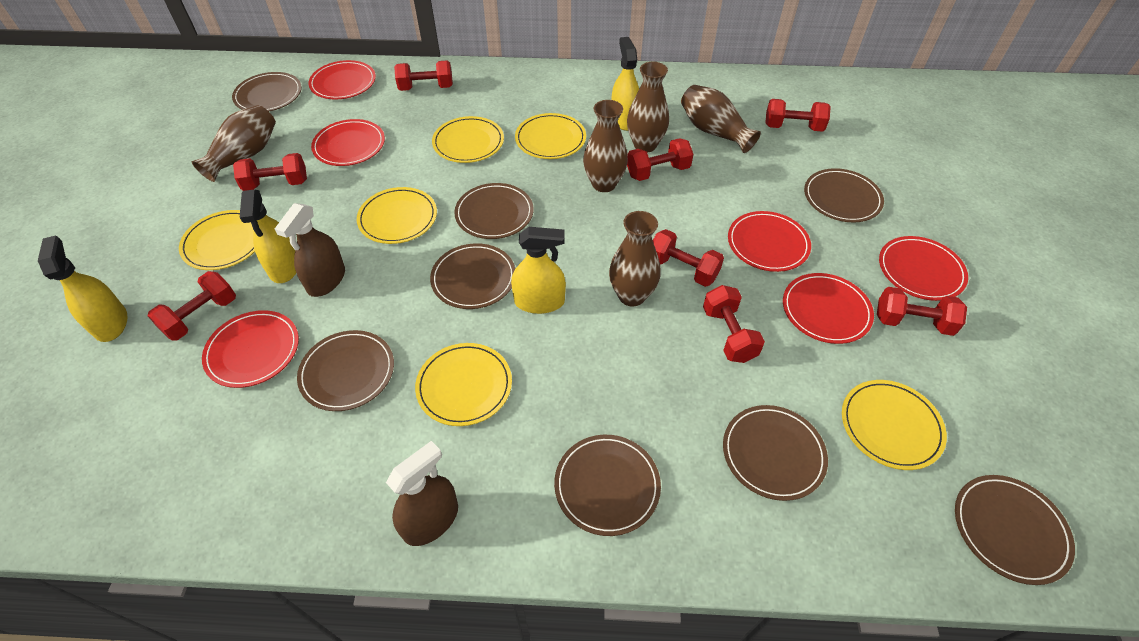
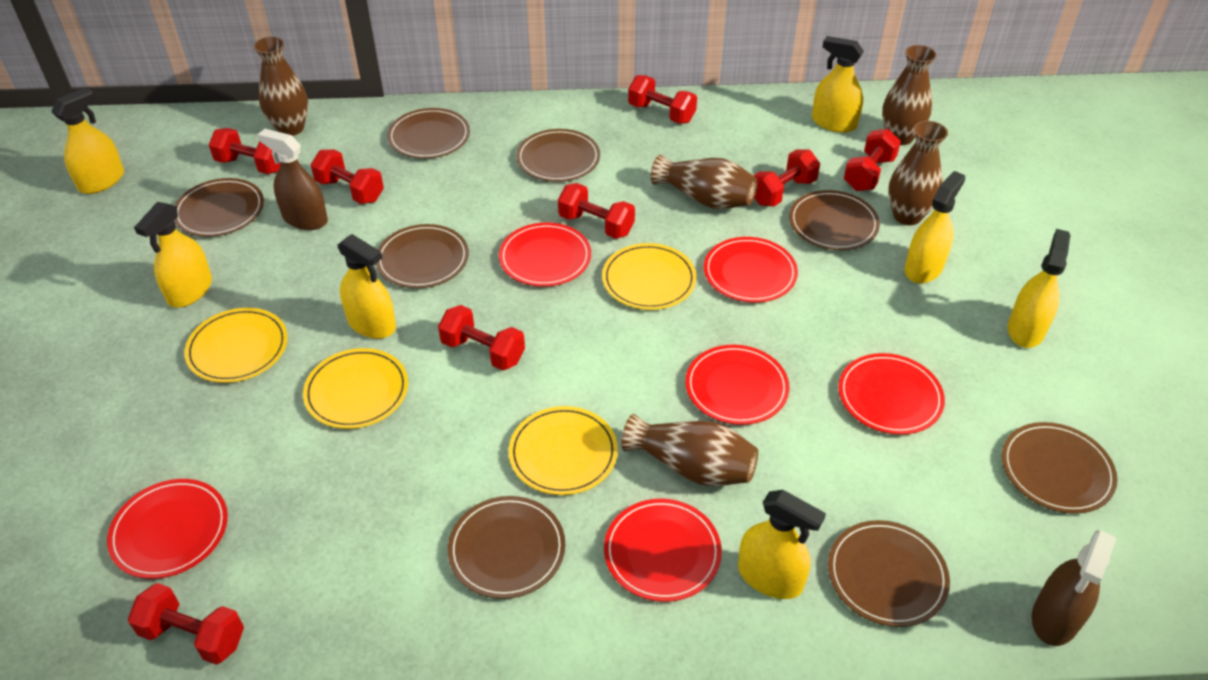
yellow plate: [179,210,255,270] [357,187,437,244] [415,343,512,426] [432,116,504,163] [515,113,586,159] [842,380,947,470] = 6 -> [184,308,288,383] [303,348,408,429] [509,406,618,495] [602,243,697,310] = 4
yellow spray bottle: [38,235,128,342] [240,189,296,283] [511,227,566,314] [611,37,639,131] = 4 -> [51,87,124,194] [134,202,212,308] [337,234,396,339] [738,490,826,599] [812,36,864,133] [904,171,965,284] [1008,229,1071,348] = 7

